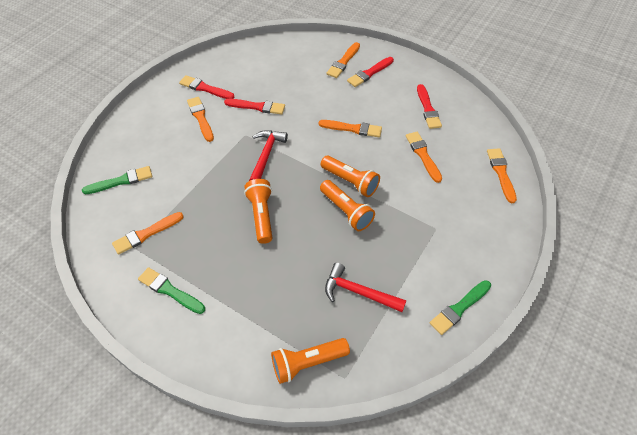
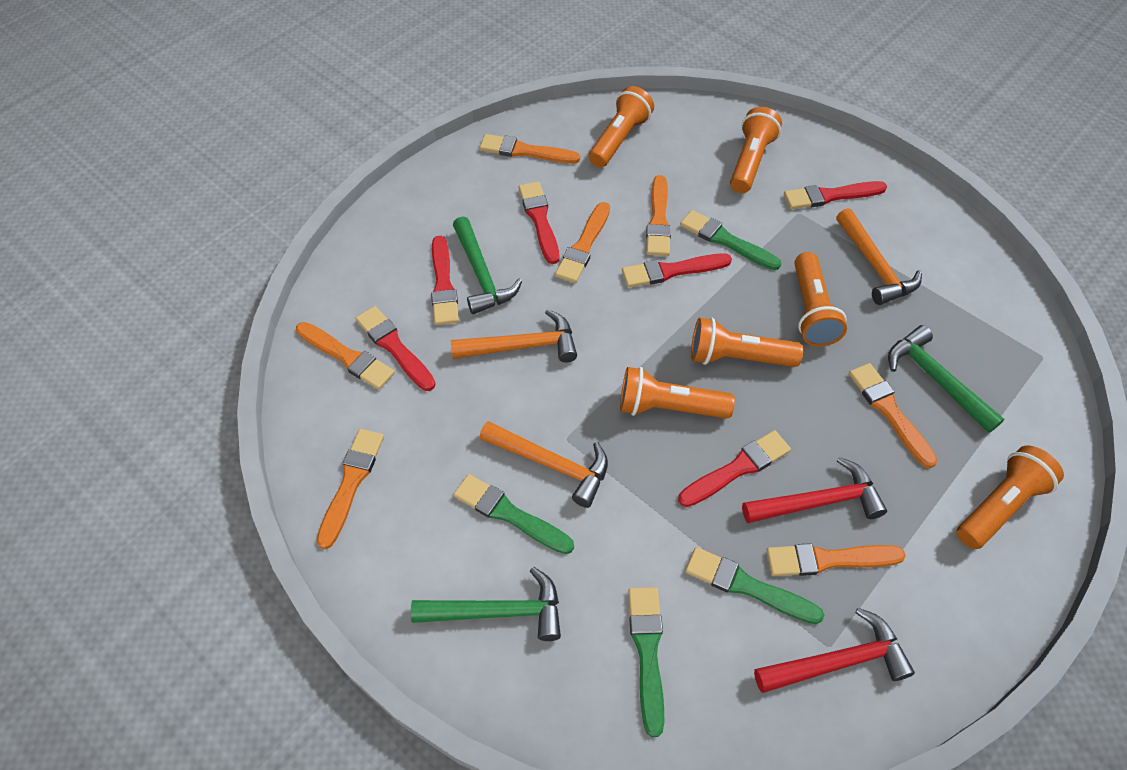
green brush: [82,166,152,194] [138,267,205,314] [430,280,491,335] = 3 -> [453,474,574,554] [628,587,664,737] [680,210,782,270] [685,547,824,624] = 4
green hammer: none = 0 -> [411,567,561,641] [453,216,522,314] [888,325,1004,433] = 3
orange brush: [112,212,184,255] [187,97,214,142] [319,120,382,137] [326,42,360,78] [406,132,442,183] [487,148,517,203] = 6 -> [296,322,395,390] [316,429,384,549] [479,134,580,164] [555,202,610,283] [646,175,671,256] [766,543,906,576] [849,363,937,468] = 7
orange flashlight: [244,179,272,244] [271,338,350,384] [320,180,375,231] [321,156,380,197] = 4 -> [589,86,654,168] [620,367,735,419] [691,318,803,367] [730,107,782,193] [794,252,847,347] [956,446,1064,549] = 6
orange hammer: none = 0 -> [451,309,577,363] [480,421,608,508] [836,208,922,305] = 3
red brush: [179,75,234,99] [224,99,285,115] [347,57,394,87] [417,84,442,129] = 4 -> [355,306,436,391] [431,236,459,325] [519,181,559,264] [622,253,732,287] [678,430,791,507] [784,181,887,209] = 6

